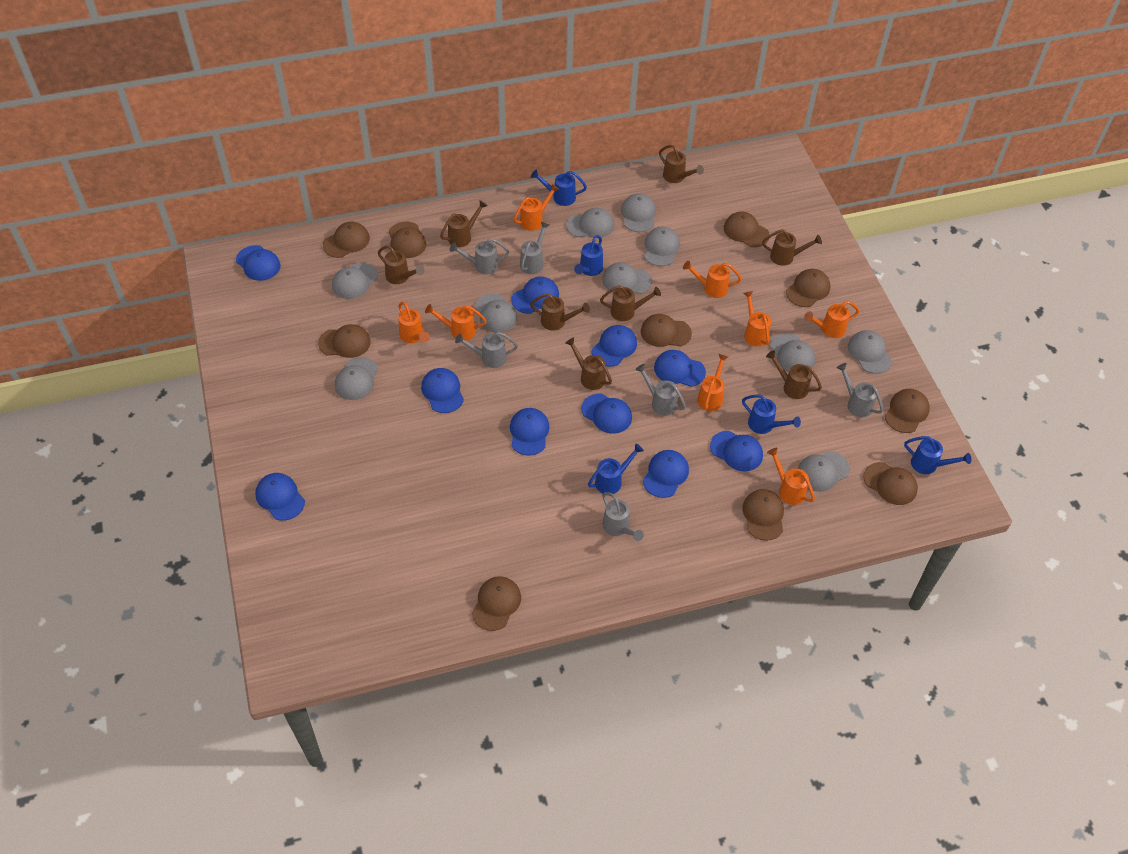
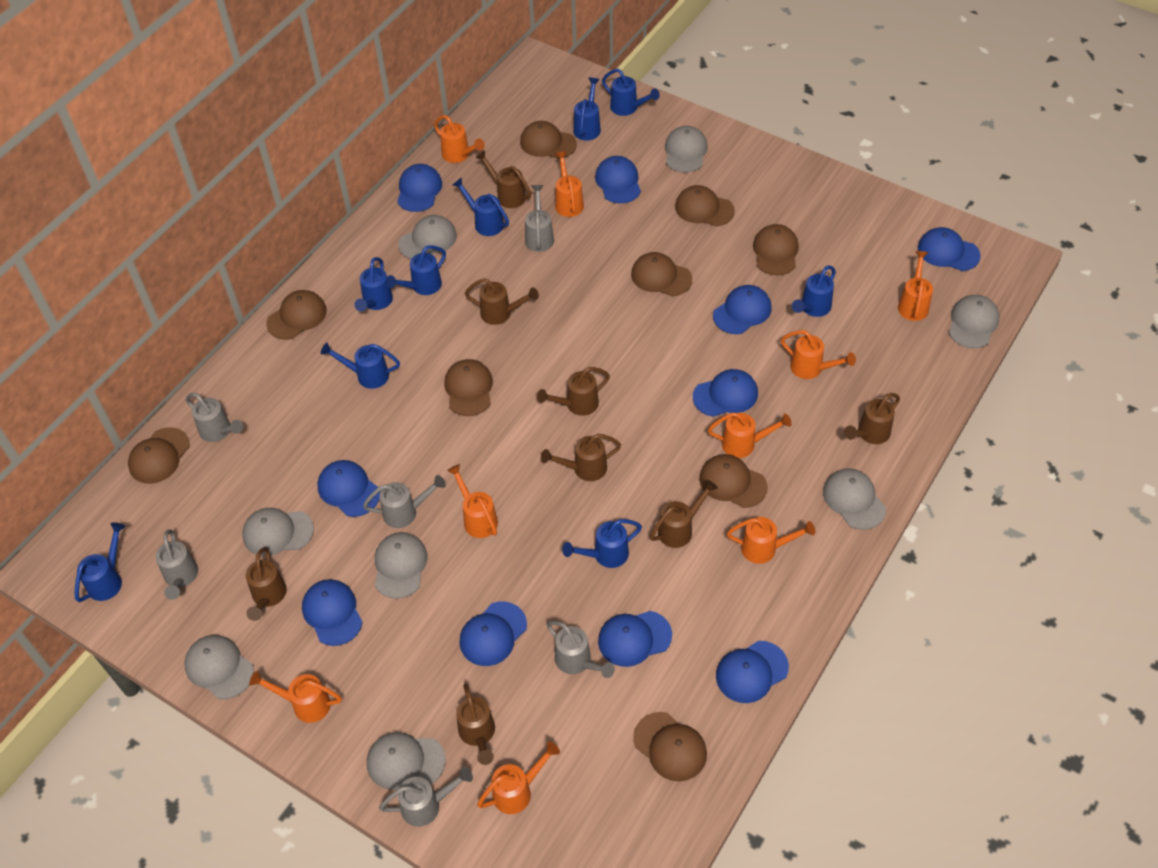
blue watering can: [531,170,587,206] [574,235,603,276] [588,443,644,494] [742,394,801,434] [904,436,971,474] = 5 -> [74,522,125,602] [321,343,400,389] [354,257,393,312] [386,245,446,295] [453,178,509,236] [562,519,642,568] [573,78,601,141] [602,69,660,116] [792,265,836,317] = 9
brown cap: [318,324,371,358] [323,222,370,258] [389,221,427,258] [472,576,521,631] [641,314,692,347] [724,212,770,247] [742,489,784,541] [786,269,830,307] [863,462,918,505] [885,389,930,433] = 10 -> [128,427,190,484] [266,290,327,340] [444,359,493,416] [520,121,577,159] [631,252,692,296] [633,712,707,781] [675,185,735,227] [699,454,768,508] [753,224,799,275] = 9
grey cap: [332,262,378,299] [335,357,378,400] [474,294,517,333] [567,208,614,238] [602,262,652,294] [621,193,656,232] [644,226,680,266] [770,333,815,372] [797,451,850,492] [848,330,892,374] = 10 -> [184,635,254,699] [242,508,314,556] [367,732,446,790] [375,532,428,599] [398,215,457,259] [665,126,708,173] [823,468,886,530] [949,295,1000,348] = 8
orange watering can: [398,302,430,343] [425,304,487,341] [514,184,559,231] [683,261,742,298] [697,354,728,411] [744,291,771,347] [767,448,815,505] [804,301,859,338] = 8 -> [249,671,342,723] [434,115,485,163] [447,464,498,538] [477,742,560,814] [555,151,584,217] [708,412,792,458] [727,517,815,564] [781,330,856,379] [898,251,933,321] = 9

